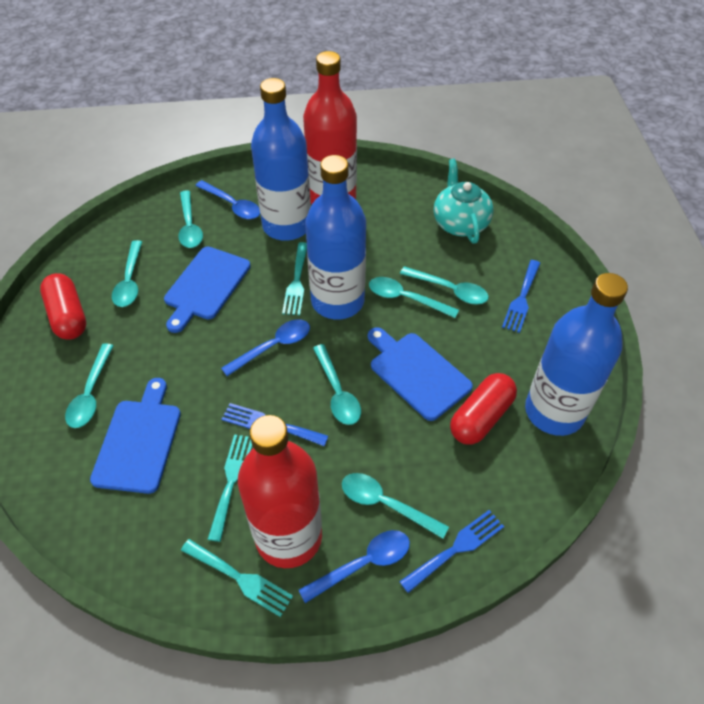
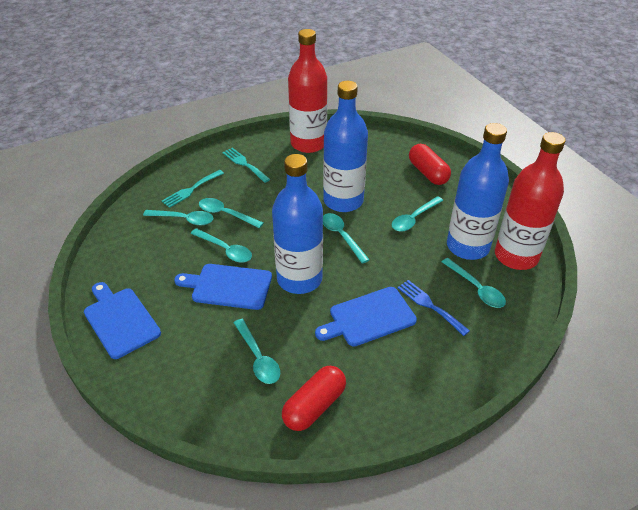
blue fork: [221,403,328,446] [399,510,504,593] [502,260,541,333] = 3 -> [398,280,470,336] = 1
blue spoon: [195,180,260,219] [221,319,310,376] [299,530,410,603] = 3 -> none = 0
turquoise fork: [181,539,293,617] [207,434,252,542] [282,242,307,315] = 3 -> [162,170,224,208] [222,148,270,183] = 2
turquoise teapot: [434,159,493,244] = 1 -> none = 0

